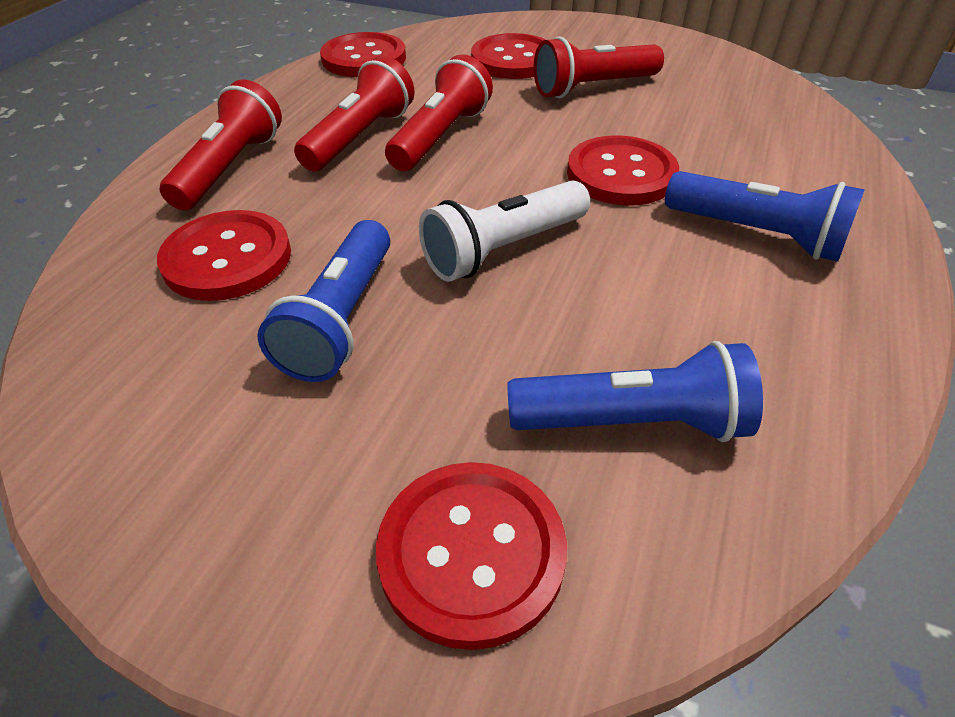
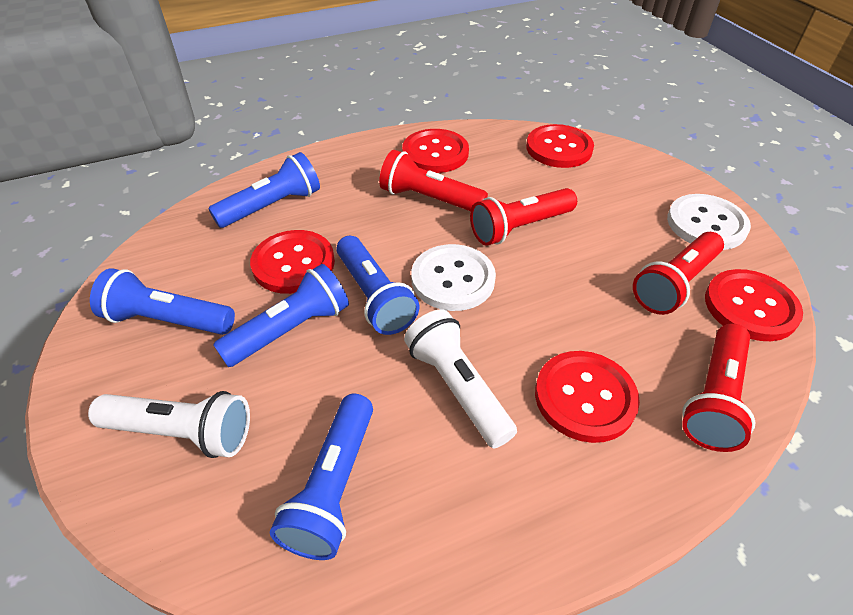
blue flashlight: [257,220,390,382] [507,341,763,442] [665,171,865,262] = 3 -> [90,268,235,335] [208,152,320,228] [213,264,349,367] [270,394,373,560] [336,236,420,335] = 5
white button: none = 0 -> [411,244,496,311] [667,194,751,250] = 2
white flashlight: [419,180,590,282] = 1 -> [88,391,250,458] [404,310,517,448] = 2

